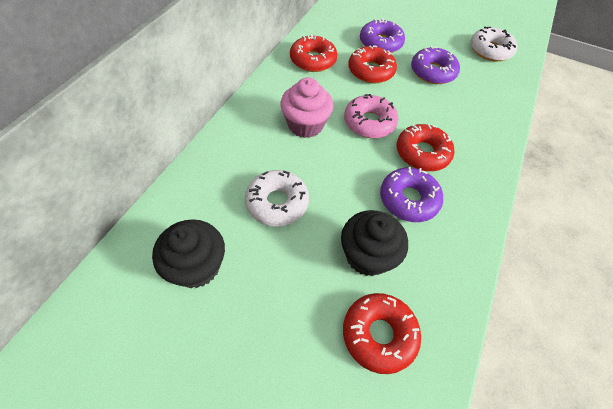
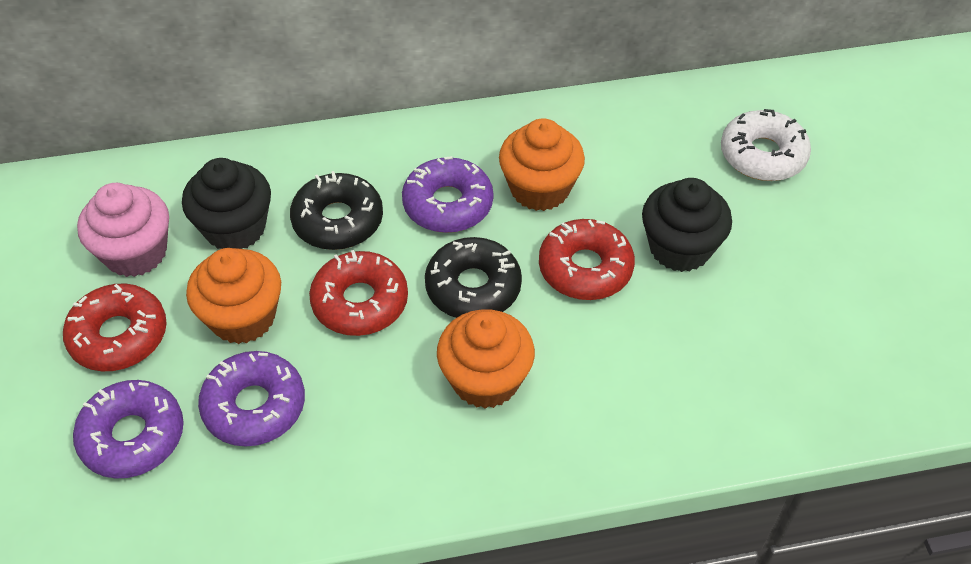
black donut: none = 0 -> [290,171,383,250] [425,237,522,318] = 2
orange cupcake: none = 0 -> [186,248,281,344] [437,309,535,409] [499,118,585,211] = 3
pink donut: [344,94,398,138] = 1 -> none = 0
red donut: [290,34,337,72] [343,293,421,374] [348,46,397,84] [397,124,454,171] = 4 -> [63,283,167,371] [309,250,408,336] [539,219,635,300] = 3
white donut: [245,170,309,227] [470,26,517,61] = 2 -> [721,109,811,181] = 1

